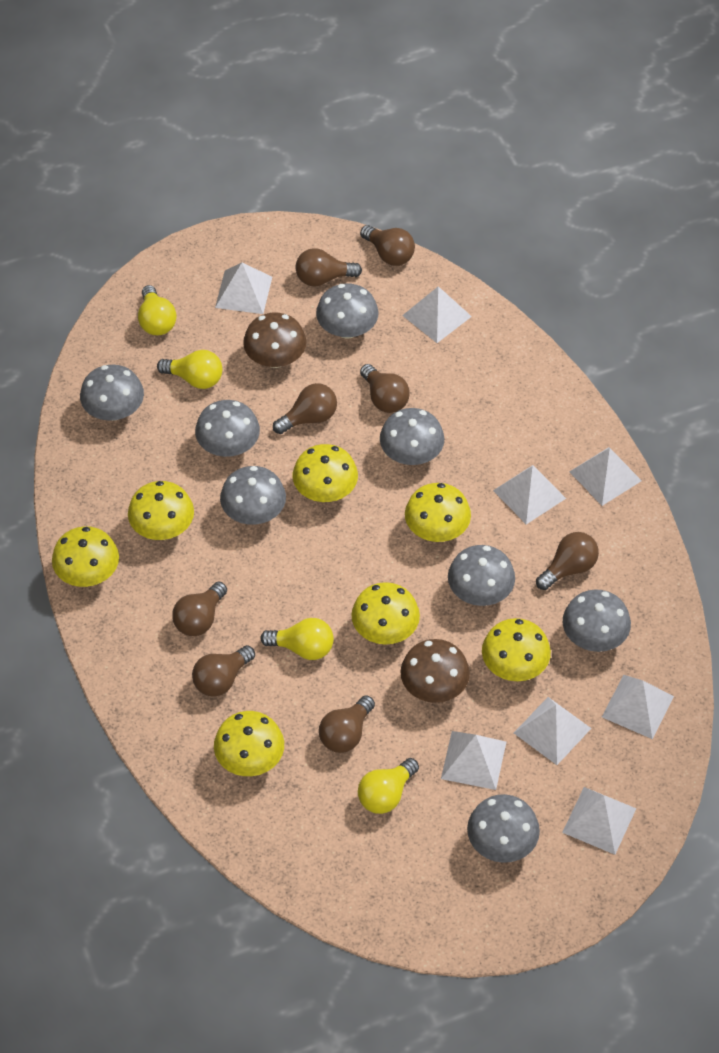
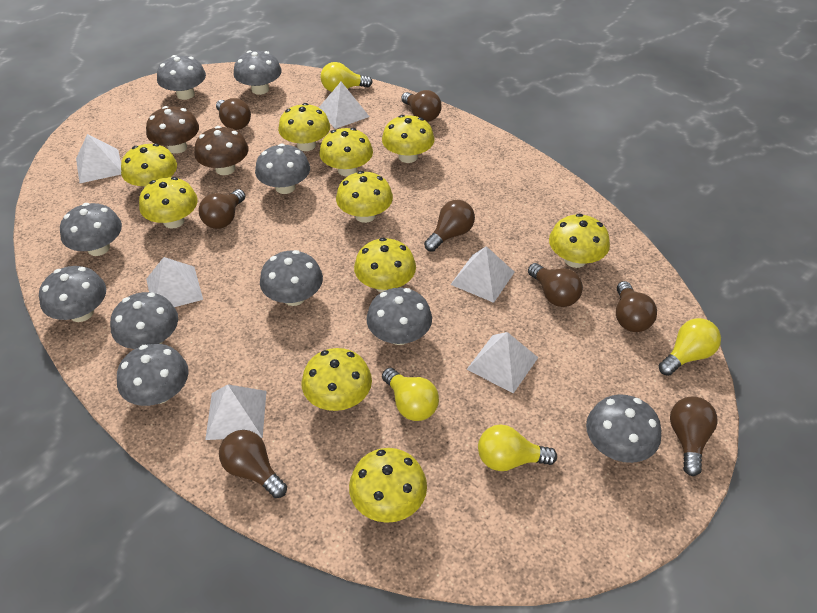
grey mushroom: [80,365,144,421] [195,400,260,457] [220,466,286,525] [316,283,379,339] [380,408,444,465] [448,545,515,606] [467,794,540,863] [563,589,631,652] = 8 -> [39,266,106,322] [60,203,122,256] [110,292,178,349] [117,344,189,406] [157,55,206,100] [233,50,282,95] [255,143,310,194] [260,250,323,306] [366,288,432,345] [586,394,661,463] = 10
white pyramid: [215,263,272,314] [402,286,472,343] [441,731,506,790] [493,465,566,524] [514,697,591,765] [562,787,636,855] [569,447,642,506] [602,675,674,739] = 8 -> [76,134,121,183] [146,257,203,307] [205,384,267,440] [319,82,370,129] [450,246,515,303] [467,332,538,393] = 6
yellow mushroom: [52,526,119,587] [128,481,194,540] [214,711,284,776] [293,444,358,502] [352,582,420,644] [405,483,471,542] [482,618,551,681] = 7 -> [121,143,177,188] [139,177,198,229] [278,103,330,151] [301,348,372,411] [319,128,373,176] [336,171,393,223] [349,448,427,523] [354,238,416,292] [382,115,434,163] [549,214,610,268] = 10

